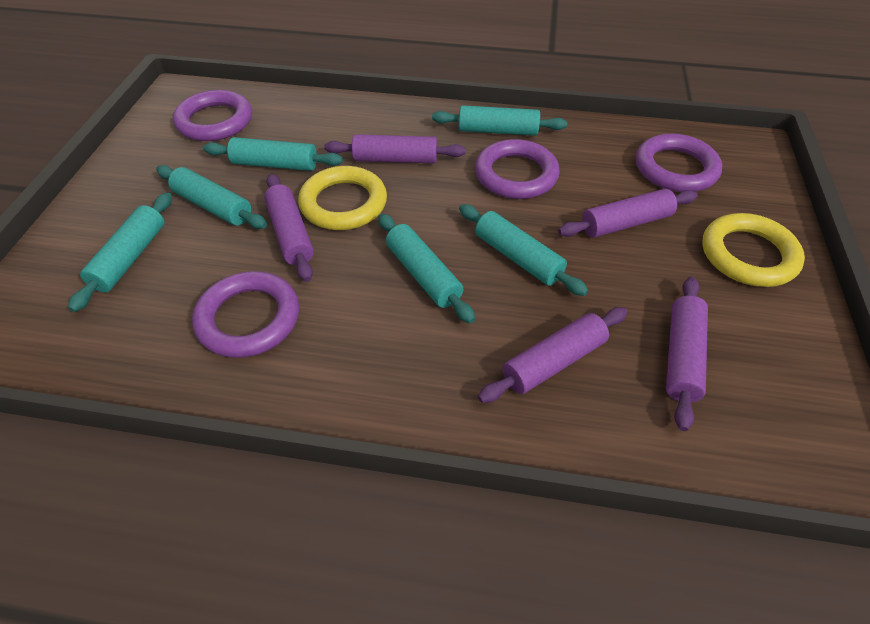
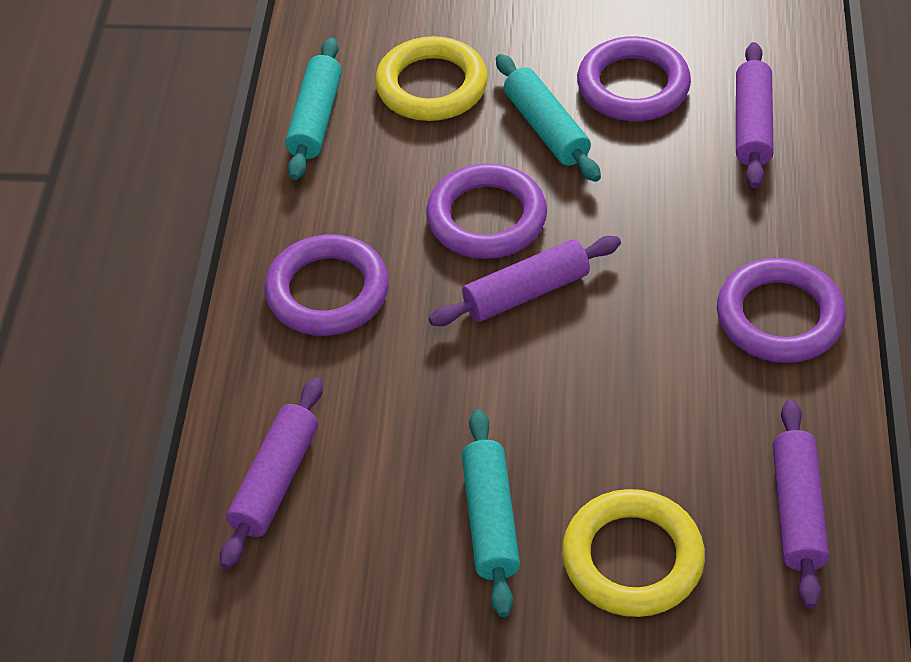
purple rolling pin: [264,174,314,282] [324,134,466,163] [478,307,628,403] [558,189,698,238] [666,277,708,431] = 5 -> [220,377,323,569] [429,236,621,326] [736,42,774,188] [773,399,829,609] = 4
turquoise rolling pin: [68,193,172,312] [156,165,267,229] [203,137,343,171] [378,214,475,323] [432,105,567,136] [459,204,588,296] = 6 -> [285,38,342,180] [462,409,520,617] [496,54,601,182] = 3

